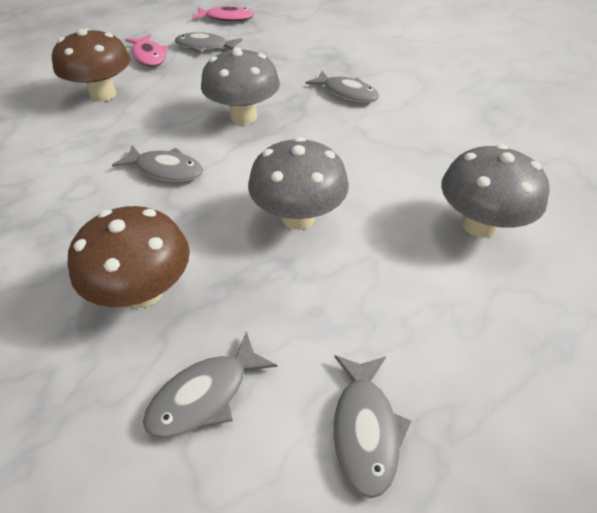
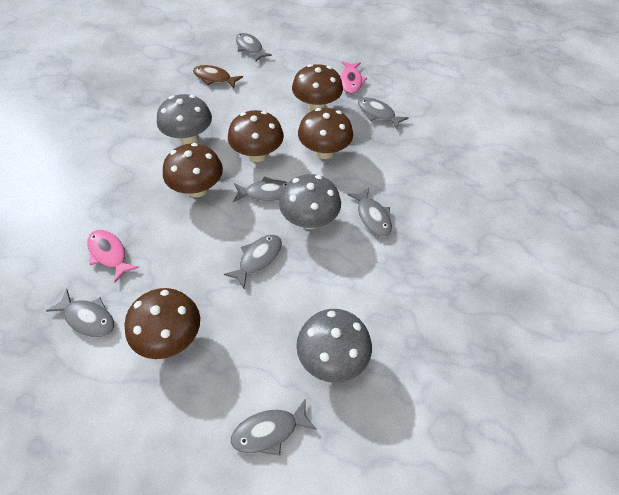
brown fish: none = 0 -> [193,65,243,88] = 1
brown mushroom: [52,28,130,102] [68,206,190,308] = 2 -> [124,288,200,359] [163,143,223,197] [228,110,284,162] [292,64,343,111] [298,108,353,159] = 5
grey fish: [112,145,203,182] [143,331,278,438] [175,32,242,53] [306,71,379,103] [333,355,411,498] = 5 -> [46,289,114,337] [224,235,282,289] [231,398,317,456] [233,176,288,202] [236,33,272,61] [347,188,392,237] [358,97,409,129] = 7

